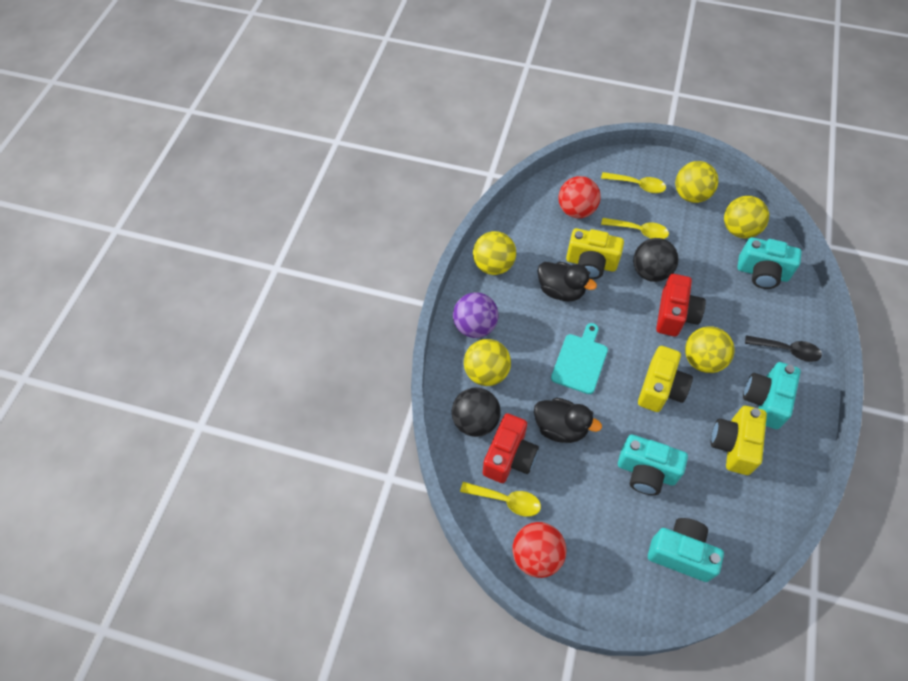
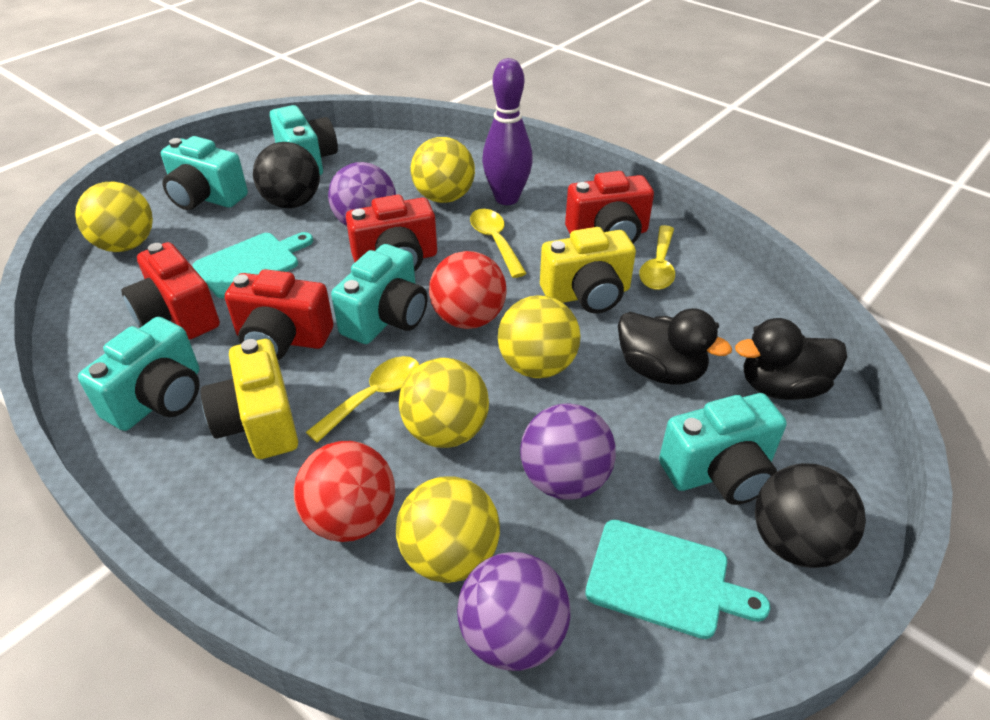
black spoon: [745,335,822,362] = 1 -> none = 0
purple ball: [453,292,499,338] = 1 -> [328,162,396,226] [457,552,570,671] [520,403,616,500] = 3
purple bowling pin: none = 0 -> [482,58,533,205] = 1
red camera: [483,413,539,483] [656,274,706,337] = 2 -> [121,242,220,340] [225,269,333,360] [346,195,437,272] [565,171,654,243] = 4
turquoise camera: [618,434,688,495] [648,518,724,582] [737,237,802,289] [743,362,801,429] = 4 -> [78,317,199,431] [161,136,248,210] [270,105,338,175] [331,244,428,344] [659,393,787,505] = 5
turquoise cutting board: [551,323,608,394] = 1 -> [192,232,313,298] [585,520,770,639] = 2
yellow camera: [566,228,624,279] [638,346,693,412] [711,406,767,475] = 3 -> [201,339,298,459] [540,227,636,313] = 2

